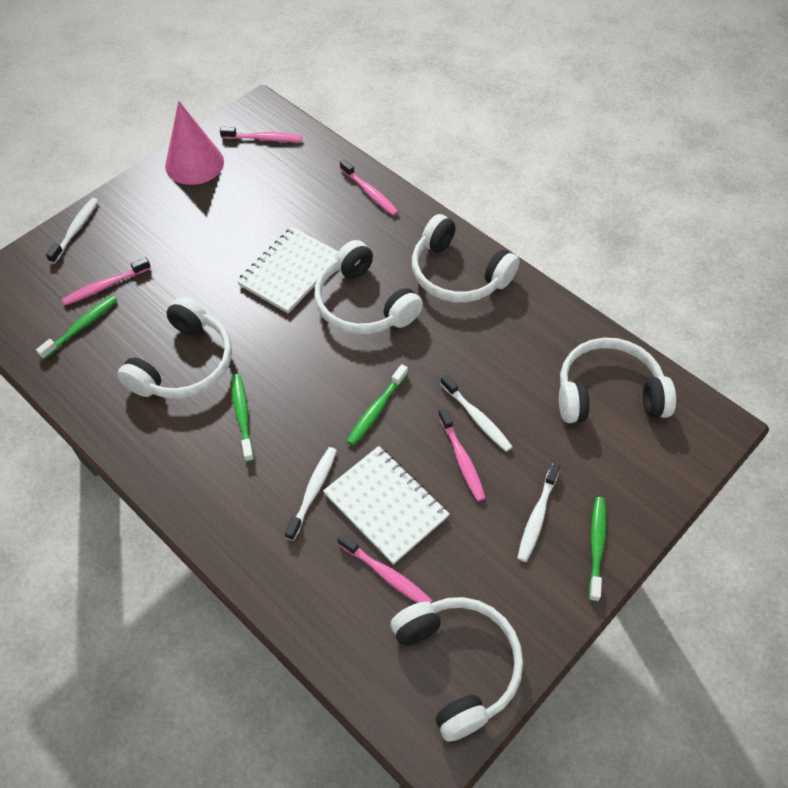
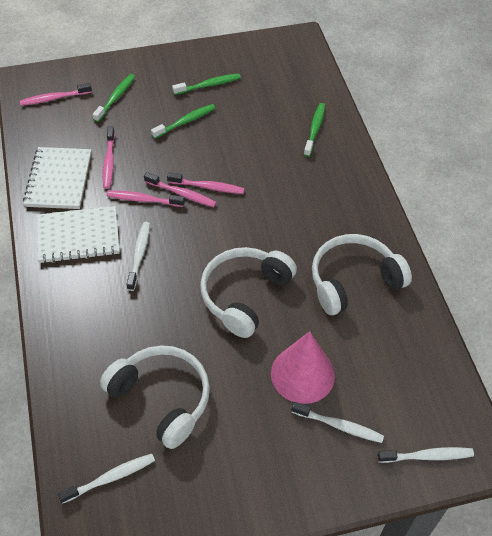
white headphones: [118,297,232,399] [314,240,423,334] [390,597,523,742] [412,214,520,302] [559,338,676,423] = 5 -> [100,345,210,449] [200,247,297,338] [312,234,412,315] = 3

